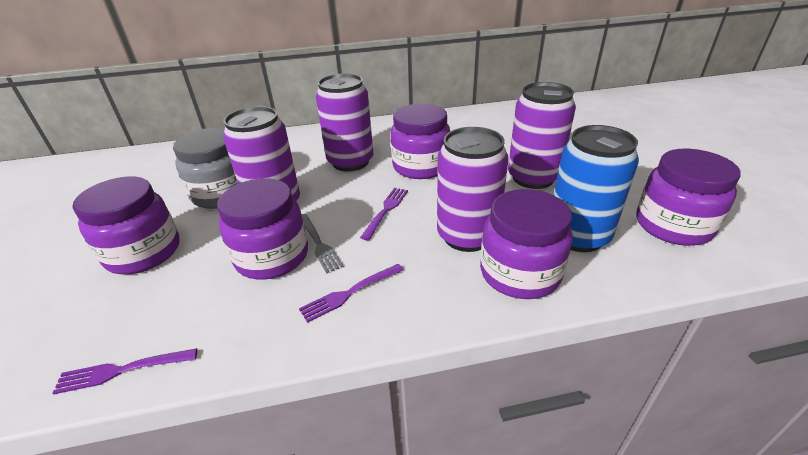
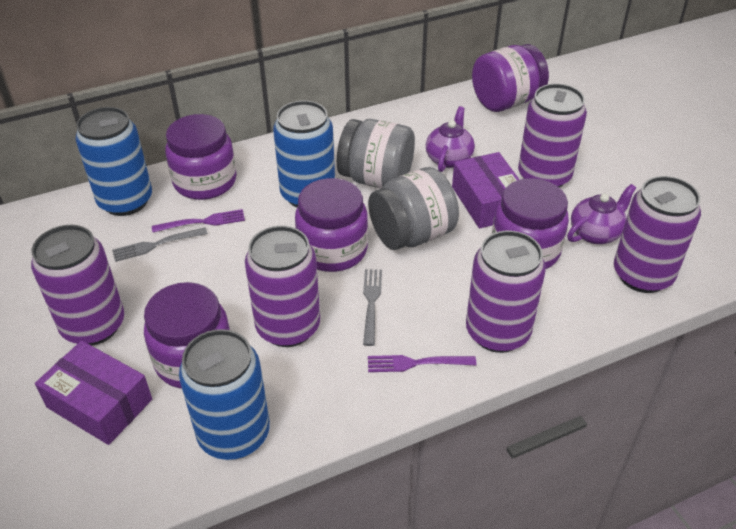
blue can: [553,125,639,252] = 1 -> [75,107,152,216] [179,329,270,460] [273,100,335,207] = 3
grey fork: [302,214,344,273] = 1 -> [112,227,208,262] [363,269,382,346] = 2
grey jar: [173,128,238,209] = 1 -> [337,119,415,189] [368,167,459,250] = 2
purple box: none = 0 -> [35,341,152,445] [452,152,520,229] = 2
purple can: [223,106,300,201] [316,73,373,172] [437,127,509,252] [508,82,576,189] = 4 -> [31,225,124,346] [245,226,320,347] [466,231,546,353] [518,84,587,188] [614,176,701,293] = 5
purple fork: [53,348,197,394] [299,264,404,323] [360,188,408,240] = 3 -> [152,209,245,233] [368,355,476,372] = 2
purple teapot: none = 0 -> [426,106,475,172] [567,184,636,244] = 2

